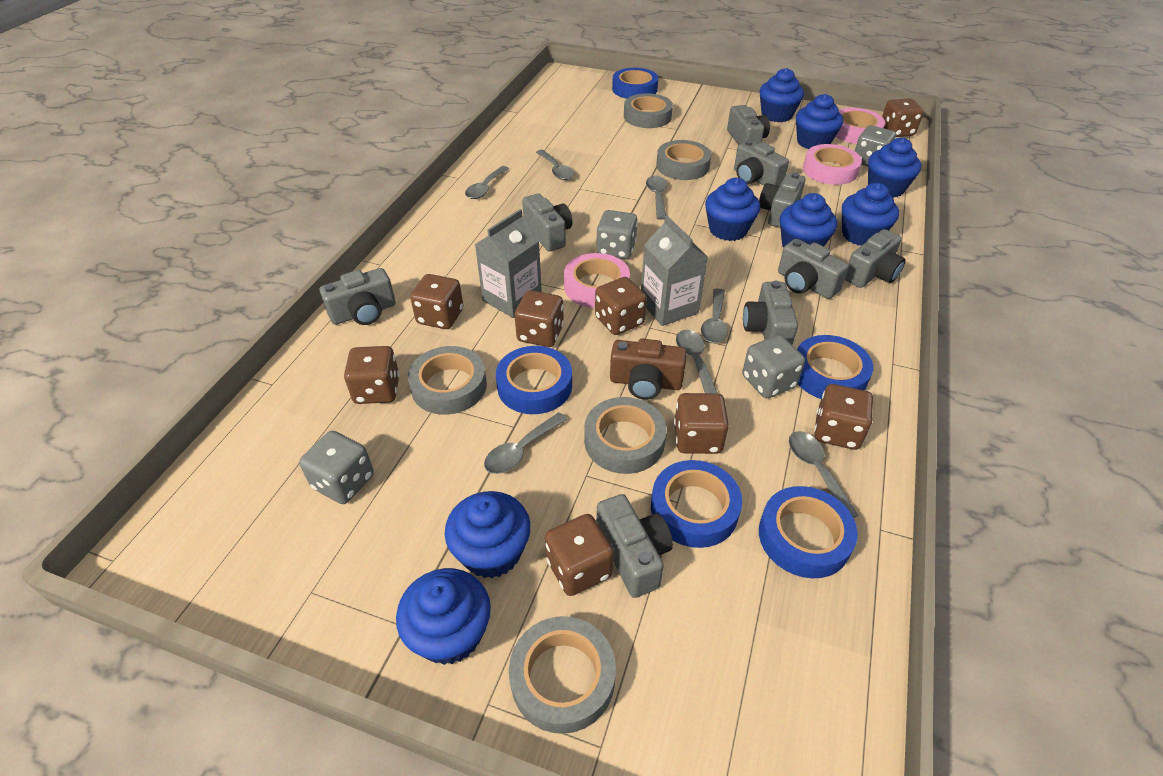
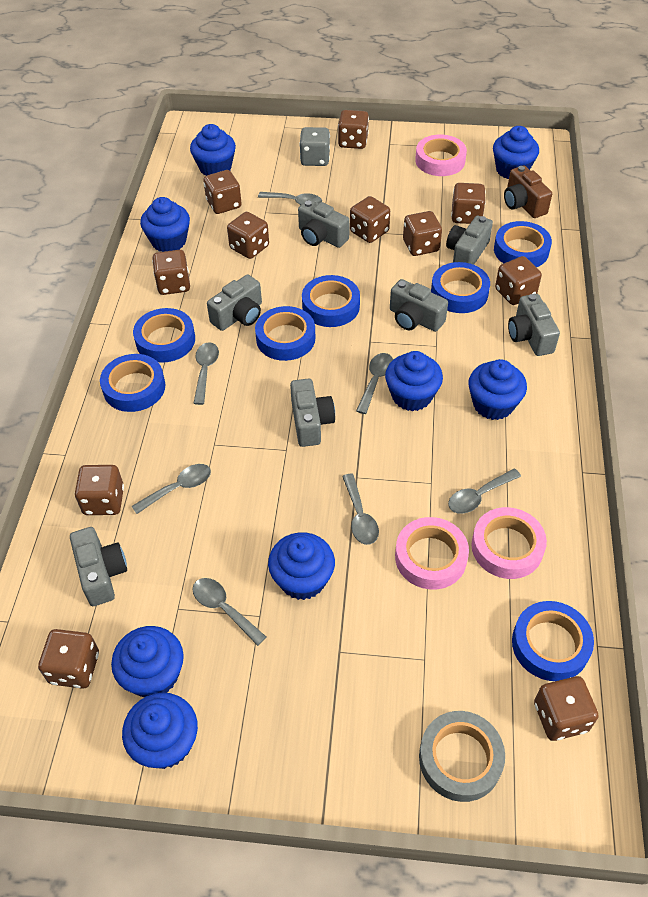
blue tape: [496,346,572,414] [612,68,658,99] [651,460,742,548] [759,486,858,578] [797,335,873,399] = 5 -> [100,354,165,412] [133,308,195,363] [255,306,315,361] [302,275,360,327] [431,262,490,313] [494,221,552,267] [512,601,594,681] = 7
brown dice: [344,346,400,404] [410,274,463,329] [515,290,564,347] [545,514,614,596] [595,277,647,335] [674,393,729,454] [814,384,873,450] [882,98,924,137] = 8 -> [38,629,99,689] [75,465,124,515] [152,250,190,295] [203,170,242,214] [227,212,269,259] [338,110,369,149] [350,196,390,243] [403,211,442,256] [451,183,486,224] [495,256,542,305] [534,676,599,741] = 11
grey camera: [319,268,396,325] [522,194,572,252] [596,494,673,598] [727,105,770,145] [734,140,789,186] [743,281,798,345] [759,172,806,228] [778,239,849,299] [844,229,906,288] = 9 -> [70,527,127,606] [207,275,262,331] [290,378,335,447] [298,199,350,248] [390,279,448,332] [446,216,493,265] [508,294,560,356] = 7
grey carton: [475,209,542,318] [641,216,708,326] = 2 -> none = 0
grey dice: [299,431,374,504] [596,210,638,259] [742,335,805,398] [855,125,896,167] = 4 -> [299,127,330,166] = 1
grey tape: [408,346,487,415] [509,616,616,734] [584,397,667,474] [624,93,673,128] [656,140,711,180] = 5 -> [419,711,505,802] = 1

